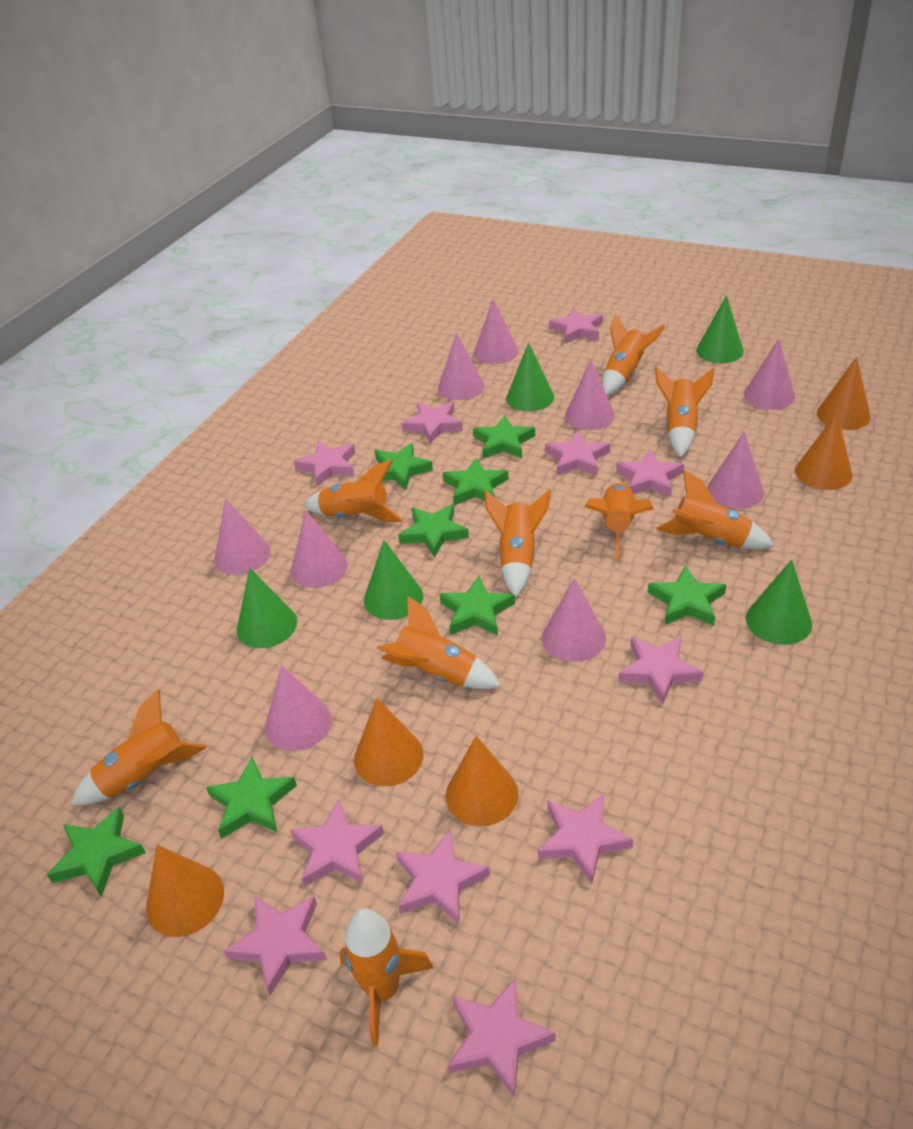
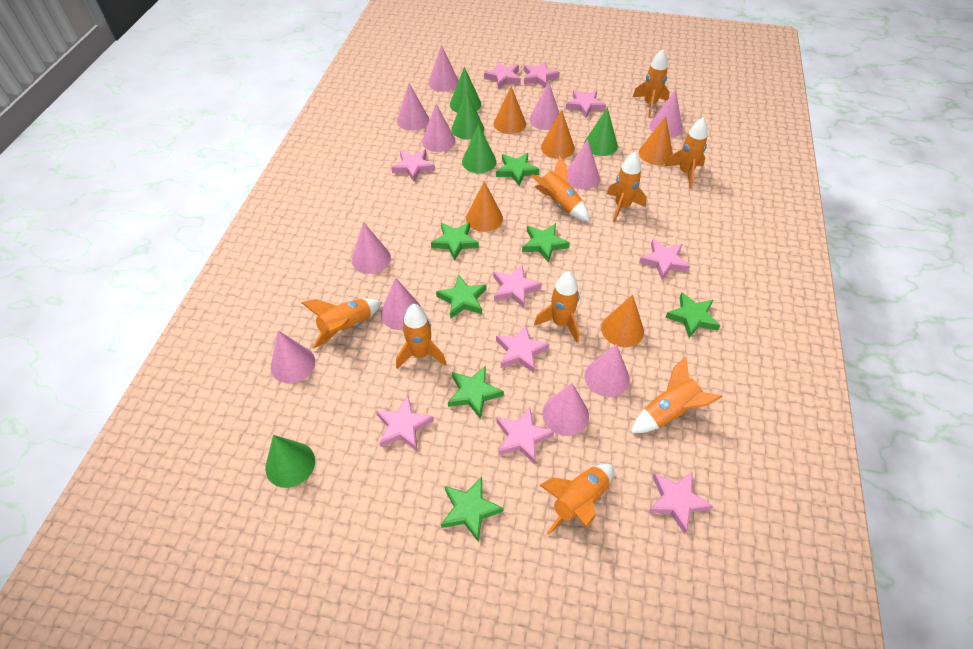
green star: [47,806,146,897] [206,757,297,839] [375,443,433,490] [398,504,469,557] [439,576,515,636] [443,458,509,506] [473,415,535,459] [648,565,726,626] = 8 -> [431,222,479,261] [436,274,486,319] [441,477,504,542] [448,366,504,419] [496,153,540,186] [522,223,570,263] [665,292,720,338] = 7
pink cone: [215,498,271,575] [265,665,332,751] [291,510,348,588] [438,332,485,400] [474,299,519,364] [542,578,606,662] [565,359,615,430] [707,432,764,509] [744,339,795,410] = 9 -> [271,330,315,383] [352,222,391,274] [381,277,422,330] [397,83,429,131] [422,104,455,152] [428,45,459,91] [529,82,559,130] [542,383,589,436] [567,139,600,189] [585,344,630,397] [649,90,682,138] = 11
pink star: [224,896,327,996] [290,799,384,887] [294,440,356,487] [396,829,490,925] [401,402,463,444] [448,977,556,1098] [538,794,633,885] [545,430,610,476] [549,308,603,344] [616,450,684,497] [618,636,703,705] = 11 -> [376,396,434,451] [391,149,435,182] [484,62,521,89] [493,265,542,308] [496,324,549,373] [496,407,554,464] [523,61,560,88] [566,90,606,118] [639,239,690,280] [648,472,713,534] = 10

